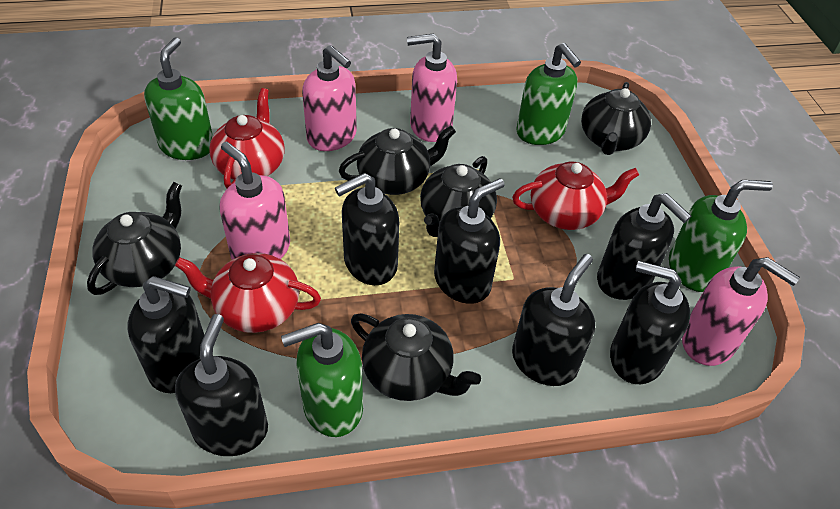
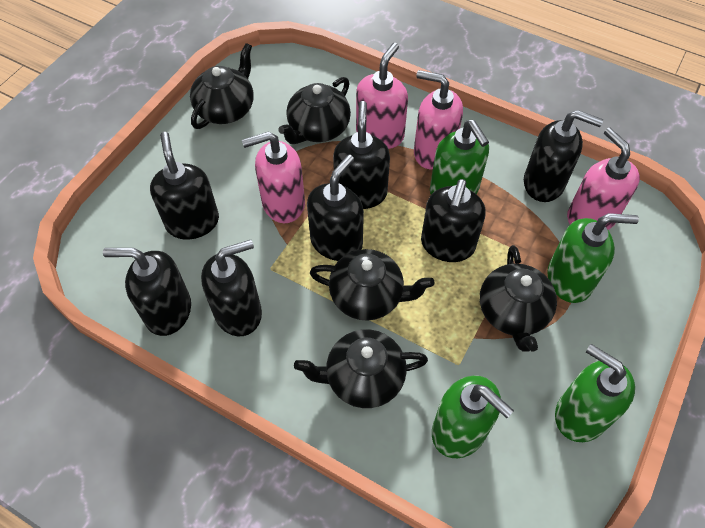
red teapot: [175,253,321,333] [209,88,284,188] [512,161,639,230] = 3 -> none = 0

